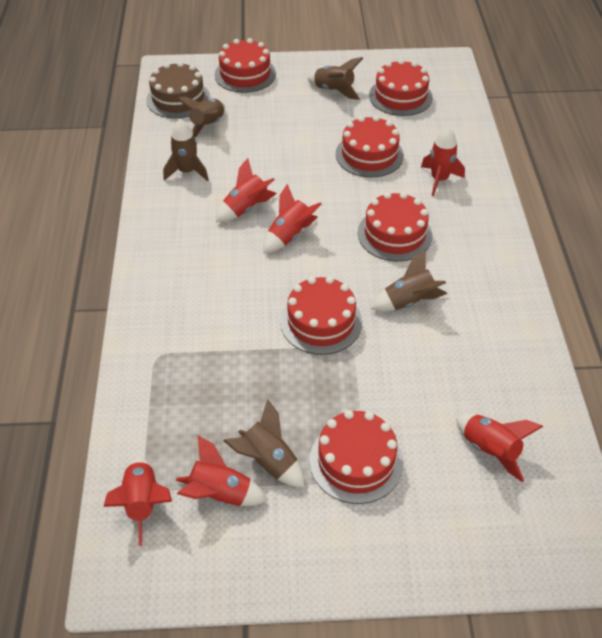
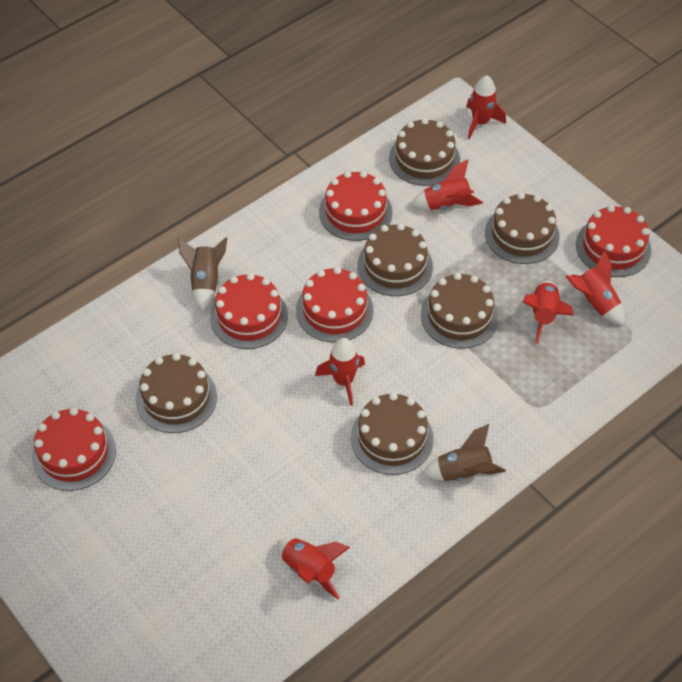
brown cake: [146,61,210,118] = 1 -> [136,353,217,433] [351,392,434,475] [357,223,433,296] [389,118,460,186] [421,273,499,348] [485,192,560,264] = 6
brown rocket: [163,119,209,181] [177,96,225,137] [223,399,305,488] [307,57,363,100] [372,249,448,312] = 5 -> [178,237,227,311] [422,424,506,481] = 2
red cake: [215,38,276,93] [280,276,362,355] [310,410,403,504] [336,115,404,177] [358,192,433,262] [369,59,433,116] = 6 -> [32,408,116,491] [210,273,288,349] [296,267,374,342] [319,171,392,241] [576,205,651,277] = 5

